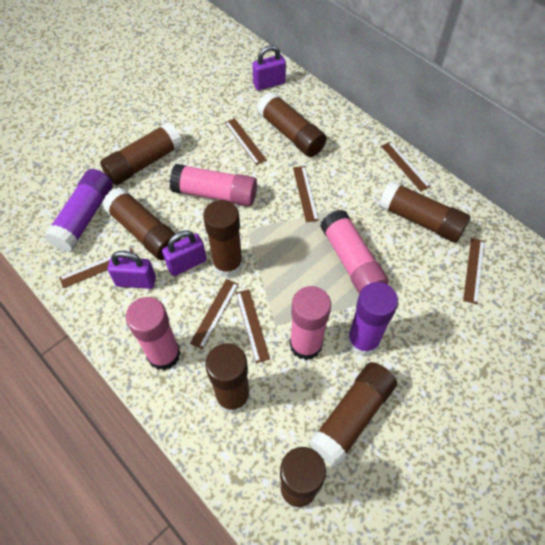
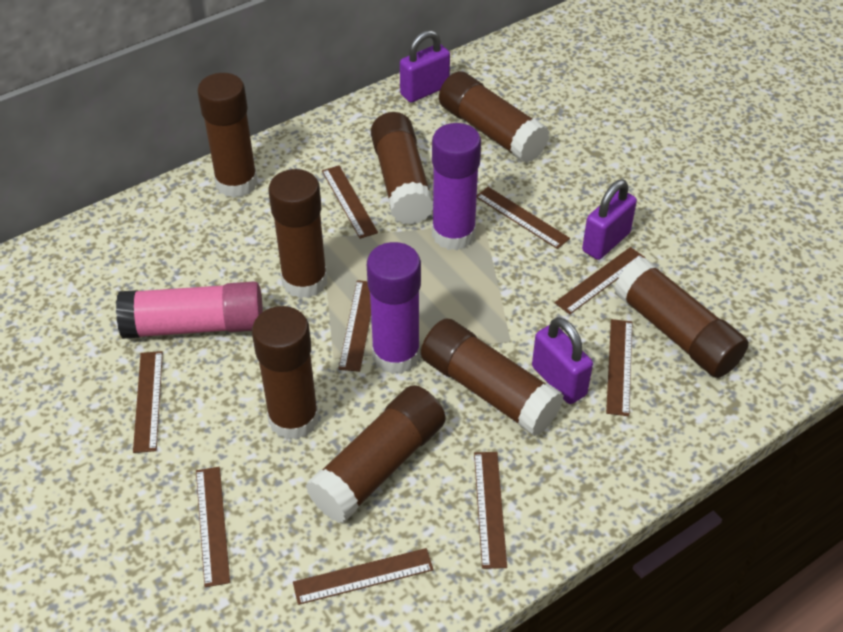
brown ruler: [59,248,133,288] [190,279,239,349] [225,118,267,165] [236,289,270,363] [293,166,319,222] [381,142,431,191] [463,238,485,304] = 7 -> [133,351,163,453] [196,467,230,587] [293,548,434,605] [322,166,378,239] [338,280,371,372] [474,452,507,569] [477,187,570,249] [555,247,646,315] [606,319,633,416] = 9
pink glue stick: [126,297,181,370] [170,164,257,206] [290,286,331,360] [320,210,389,294] = 4 -> [116,281,263,339] = 1

